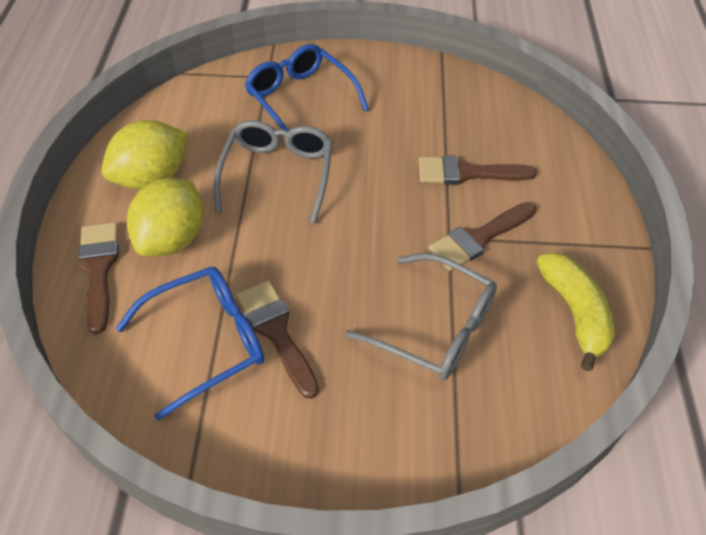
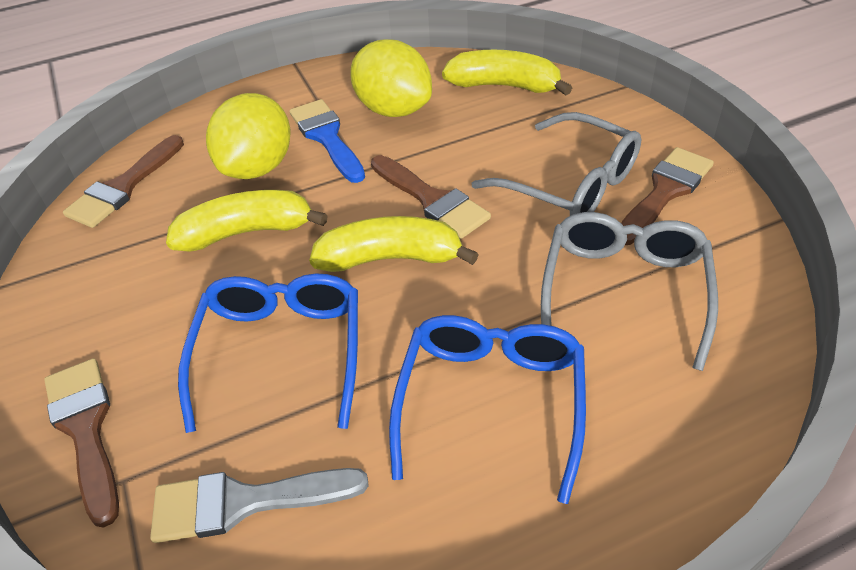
blue brush: none = 0 -> [290,99,365,183] = 1
grey brush: none = 0 -> [150,468,369,543] = 1
yellow banana: [536,252,615,371] = 1 -> [166,190,328,252] [309,216,479,272] [442,50,572,95] = 3

